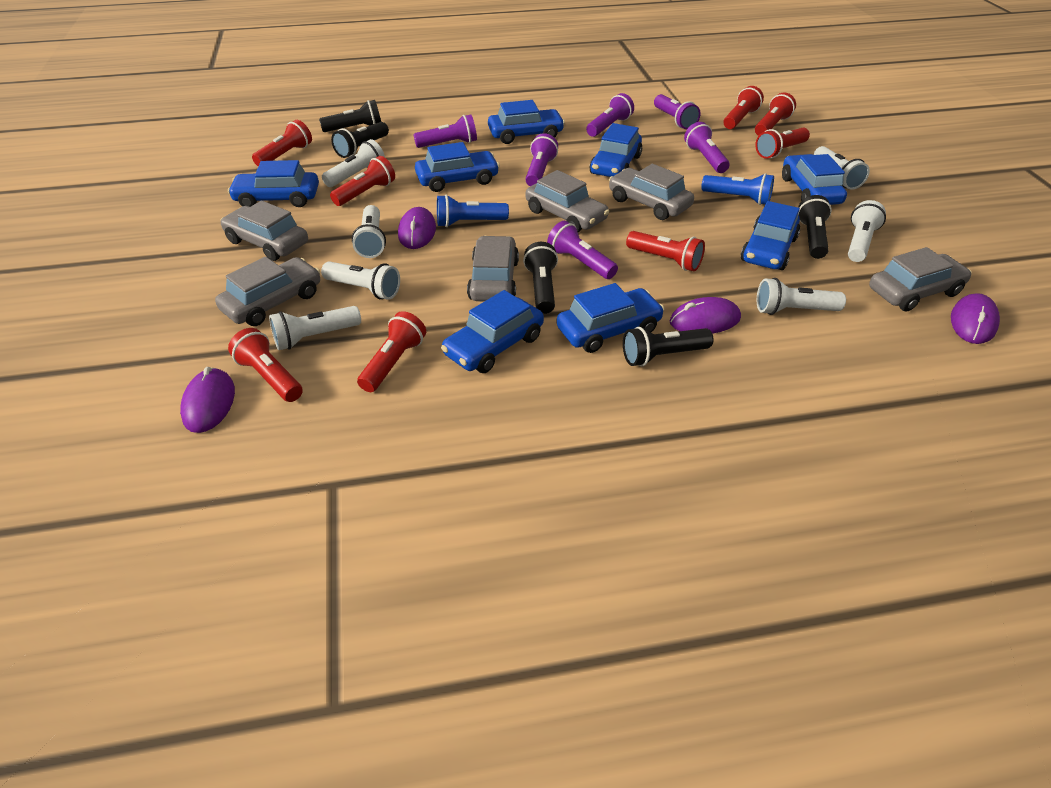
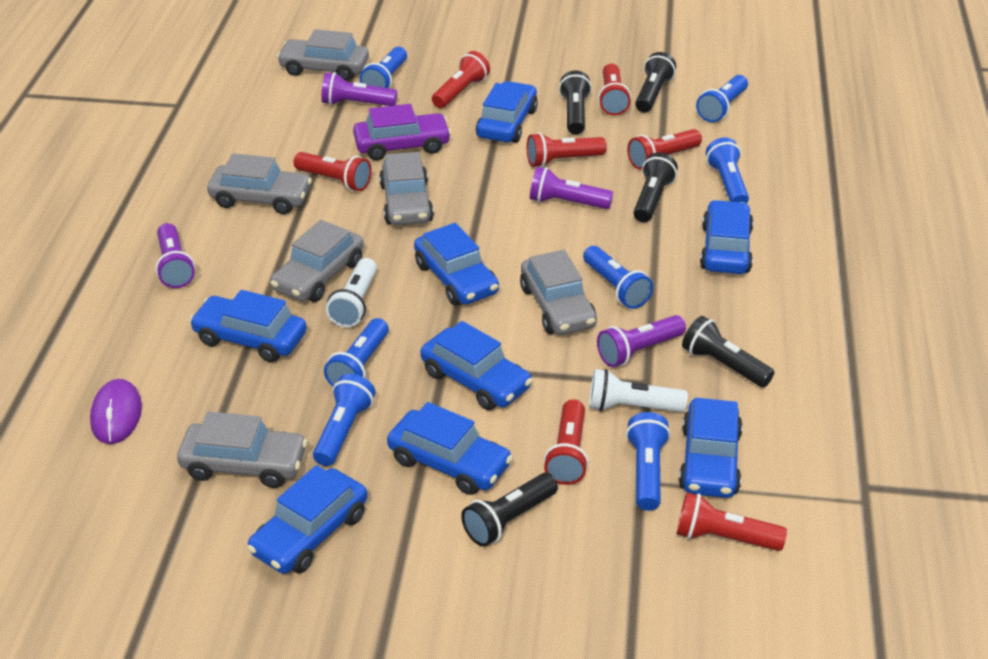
blue flashlight: [437,194,509,227] [701,173,774,205] = 2 -> [313,374,375,466] [324,318,389,386] [360,47,407,88] [583,246,653,309] [626,412,670,511] [696,75,748,122] [706,138,749,204] = 7
purple car: none = 0 -> [353,104,451,160] = 1
purple flashlight: [413,114,477,148] [525,134,558,186] [547,221,618,279] [586,93,634,137] [654,94,700,129] [684,122,730,173] = 6 -> [156,223,195,288] [321,72,397,106] [530,167,613,209] [597,315,686,367] = 4
purple mouse: [180,367,235,433] [398,207,436,249] [669,297,741,334] [951,293,1000,344] = 4 -> [90,379,142,444] = 1
red flashlight: [228,328,303,402] [252,120,312,166] [330,156,395,206] [357,311,426,392] [626,231,705,271] [724,86,764,129] [755,92,796,136] [755,128,810,159] = 8 -> [293,152,372,191] [432,51,490,108] [527,133,607,168] [544,399,589,485] [598,64,631,116] [627,129,702,170] [677,492,787,551] = 7
white flashlight: [269,306,361,350] [321,261,400,300] [322,139,385,187] [352,205,386,258] [757,278,846,315] [814,146,870,190] [848,200,886,262] = 7 -> [326,258,377,327] [589,369,688,412] = 2

